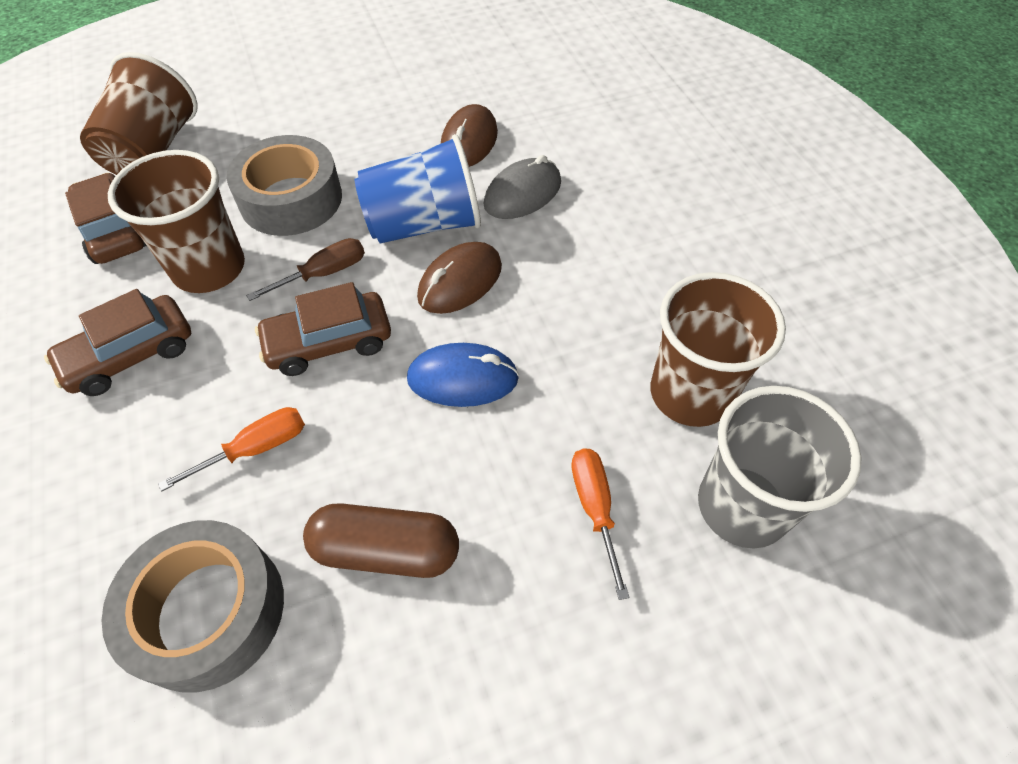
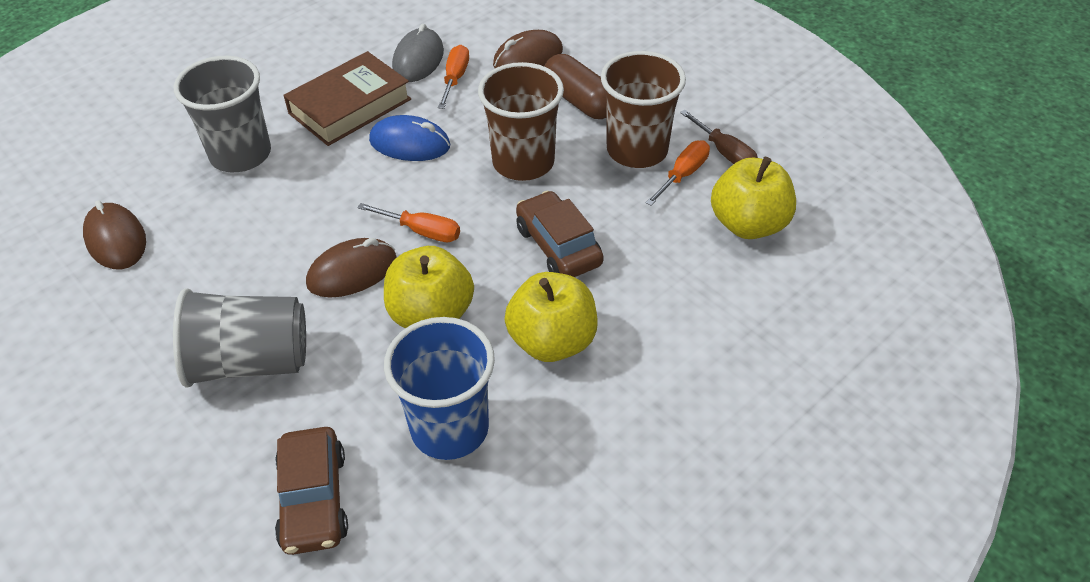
brown book: none = 0 -> [284,51,411,146] = 1
brown car: [44,289,191,396] [65,173,147,264] [255,282,391,376] = 3 -> [275,427,348,555] [516,191,604,277] = 2
brown cup: [80,52,198,175] [108,150,245,293] [650,272,786,427] = 3 -> [478,62,564,181] [601,51,686,168] = 2
brown mouse: [417,242,502,314] [441,104,498,167] = 2 -> [83,200,146,269] [306,238,397,297] [493,30,563,68] = 3
grey cup: [698,386,862,548] = 1 -> [173,288,306,388] [174,56,271,172] = 2
grey tape: [101,520,284,692] [226,135,342,236] = 2 -> none = 0
orange screwdriver: [158,407,305,491] [571,448,629,600] = 2 -> [357,203,460,242] [438,45,469,109] [645,140,710,206] = 3
yellow apple: none = 0 -> [384,246,474,328] [505,272,598,362] [711,157,796,239] = 3

